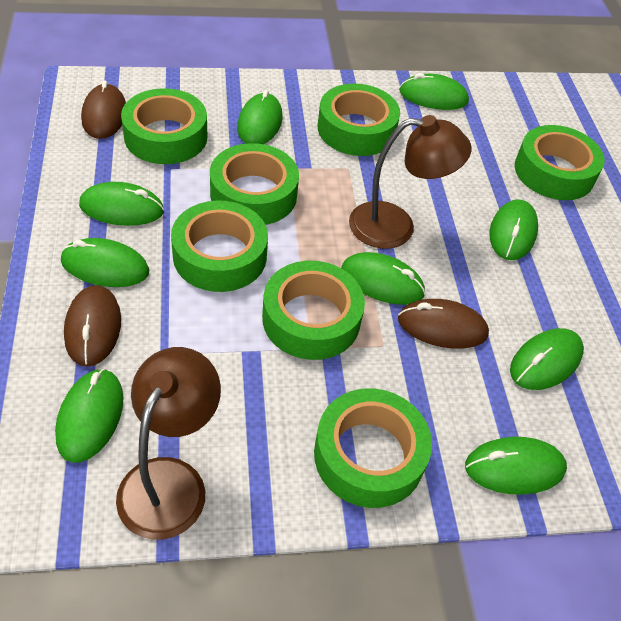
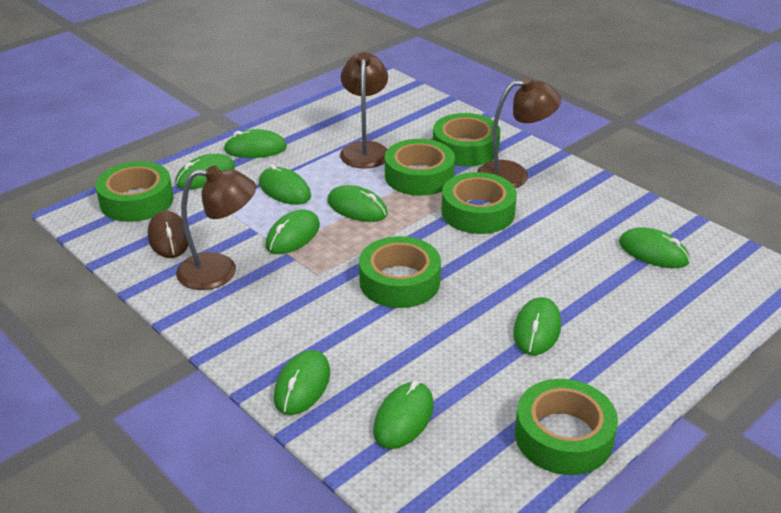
brown lamp: [116,347,221,540] [349,115,471,249] = 2 -> [176,166,256,290] [340,52,388,169] [477,77,561,188] = 3
brown mouse: [64,285,121,367] [81,80,126,139] [398,299,489,349] = 3 -> [148,211,188,258] = 1
green tape: [121,88,208,164] [171,201,268,292] [210,143,299,225] [262,261,365,360] [314,388,432,508] [318,84,400,156] [515,125,605,200] = 7 -> [95,161,173,222] [359,236,441,308] [385,139,455,196] [433,113,500,166] [441,172,517,234] [515,379,618,475] = 6

